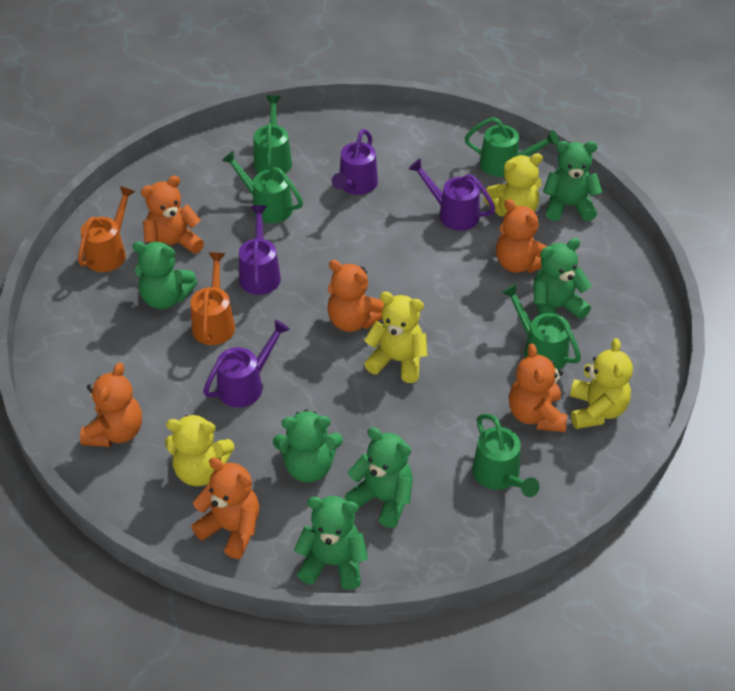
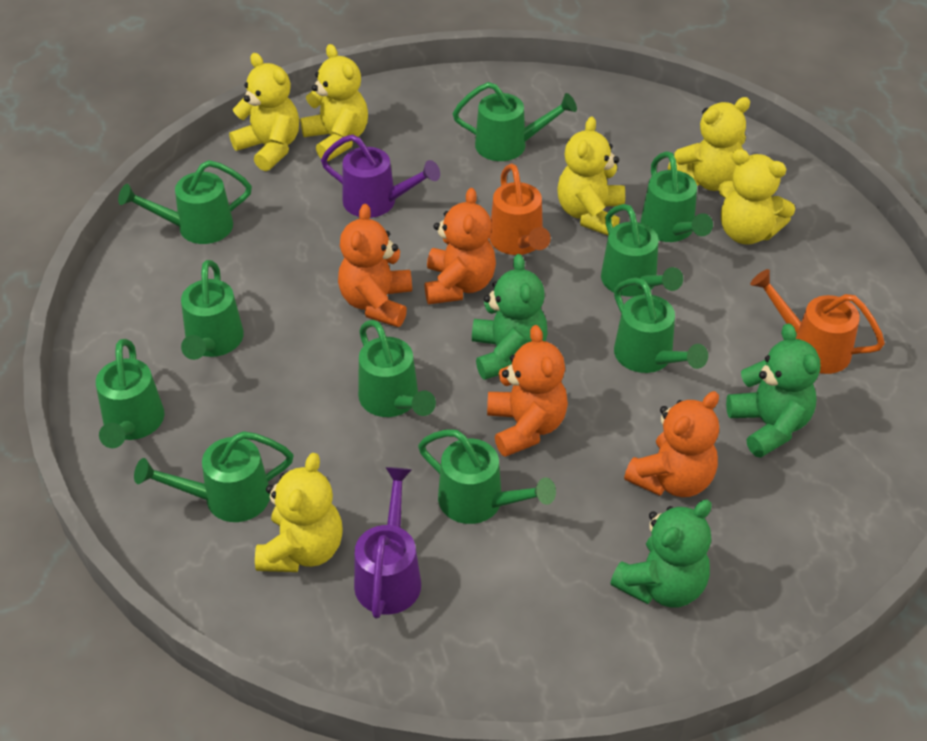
green teddy bear: [133,241,197,309] [273,410,343,483] [294,496,368,590] [345,427,413,528] [533,238,592,319] [543,141,602,222] = 6 -> [472,254,547,380] [610,500,712,608] [726,323,820,458] = 3
green watering can: [221,151,303,223] [254,95,292,173] [465,117,559,177] [472,413,540,497] [501,284,581,370] = 5 -> [96,339,164,448] [118,160,252,244] [134,431,294,522] [181,260,244,360] [358,320,436,417] [418,429,556,524] [453,82,577,161] [601,204,683,297] [614,278,708,373] [640,151,713,242] = 10
orange teddy bear: [80,363,142,447] [141,176,204,254] [191,457,260,559] [327,260,385,332] [496,199,548,273] [509,344,567,432] = 6 -> [338,204,412,327] [425,188,496,304] [487,325,568,457] [624,391,719,497] = 4
purple watering can: [203,320,290,407] [239,205,281,295] [332,129,378,195] [409,158,495,231] = 4 -> [321,134,440,218] [354,467,421,619] = 2
yellow teddy bear: [165,413,234,486] [364,292,428,383] [484,153,543,216] [570,338,633,429] = 4 -> [229,53,299,171] [255,453,343,572] [300,44,368,161] [557,117,625,235] [668,97,750,191] [718,149,795,245] = 6

